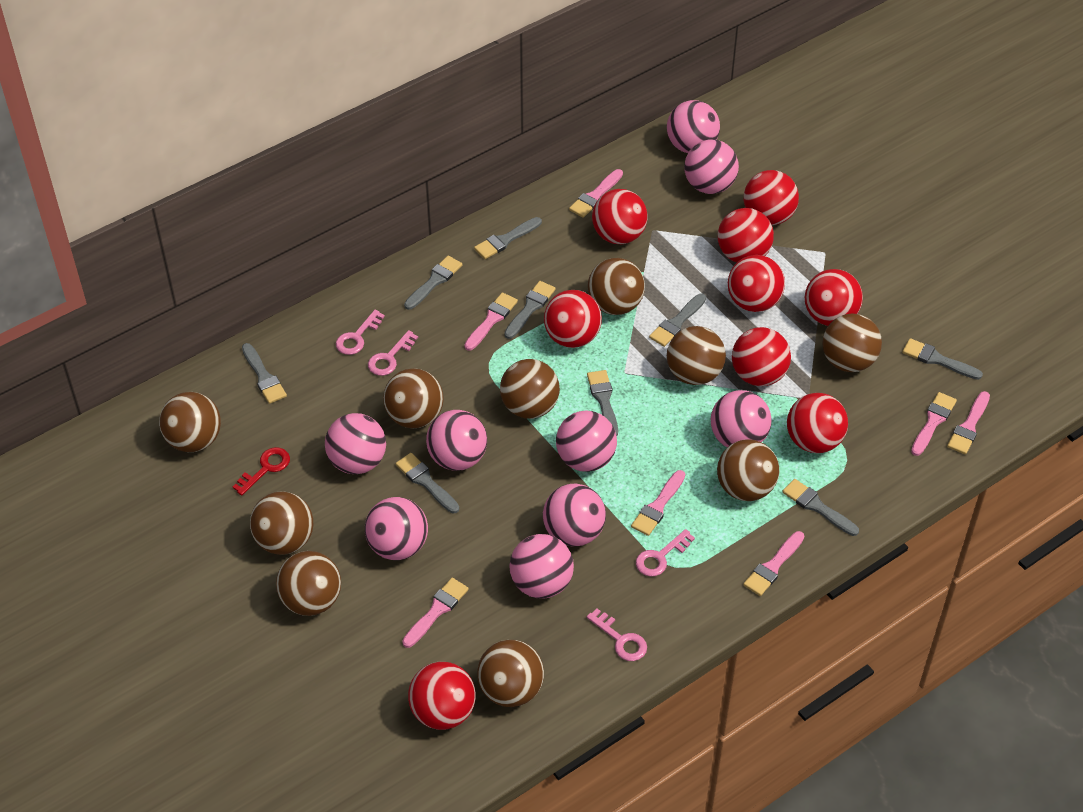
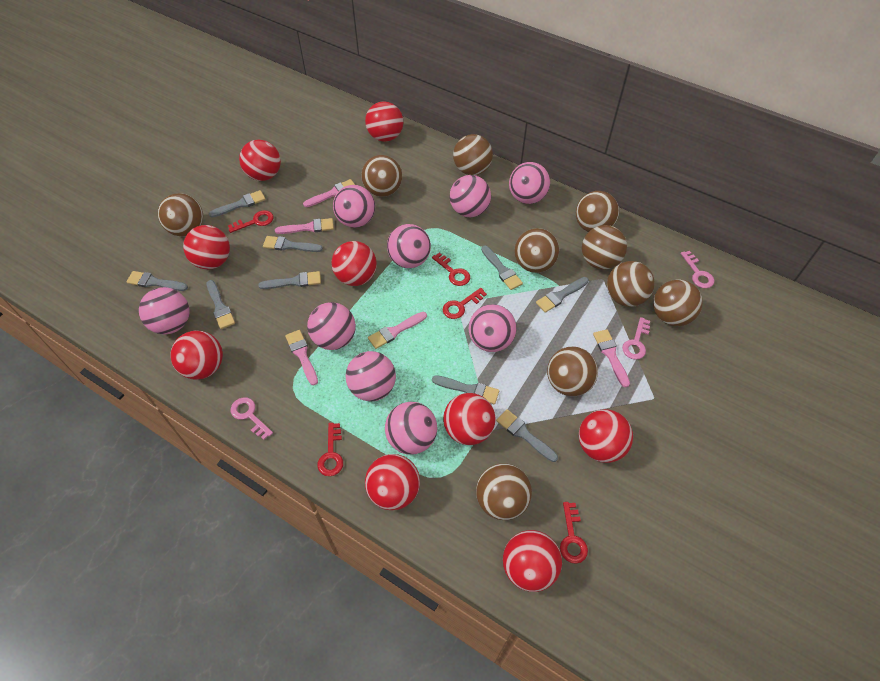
pink brush: [402,578,469,648] [464,292,518,351] [569,169,623,218] [631,470,685,536] [743,531,804,596] [911,392,957,456] [947,391,990,454] = 7 -> [275,218,334,234] [285,330,318,385] [303,179,355,207] [368,312,427,349] [593,329,630,388] = 5
pink key: [336,310,385,355] [368,330,418,376] [587,609,647,661] [636,529,695,577] = 4 -> [231,397,273,440] [622,317,650,360] [680,251,714,288] = 3
red key: [233,447,290,496] = 1 -> [228,210,274,233] [317,423,343,476] [432,252,470,286] [443,288,487,319] [560,502,588,564] = 5

